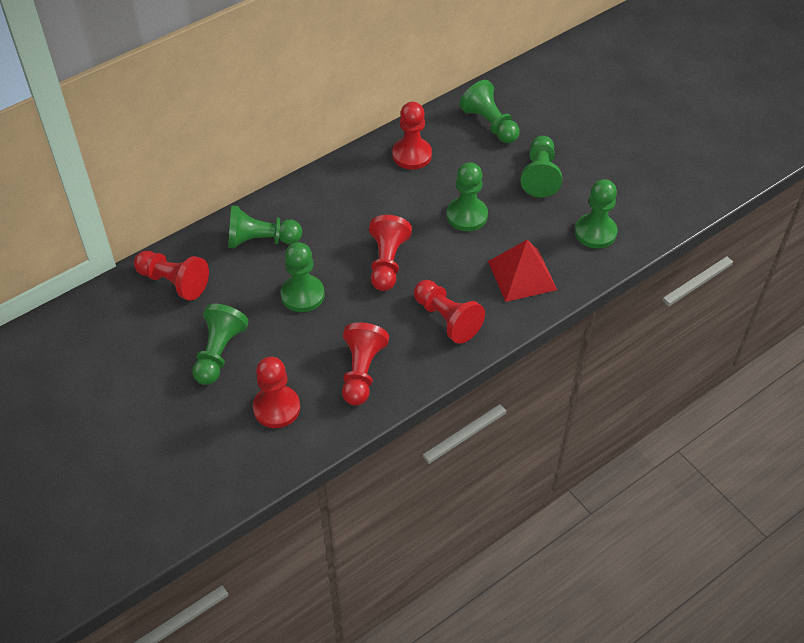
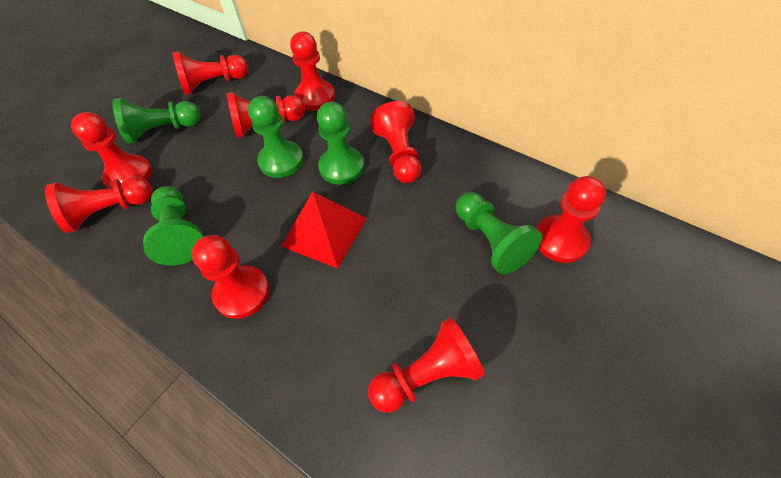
green pawn: [192,304,249,385] [228,205,302,248] [280,242,325,312] [446,162,488,231] [460,80,519,143] [521,136,562,198] [575,179,617,249] = 7 -> [113,98,201,143] [143,186,203,266] [248,96,304,178] [317,101,364,185] [456,192,542,274] = 5
red pawn: [134,251,209,301] [253,357,300,428] [342,322,389,406] [369,215,412,291] [392,102,432,169] [414,280,485,344] = 6 -> [45,177,152,233] [71,112,152,188] [172,52,248,95] [192,235,269,319] [226,92,305,138] [290,31,335,111] [368,317,485,413] [370,101,421,183] [536,176,606,263] = 9

